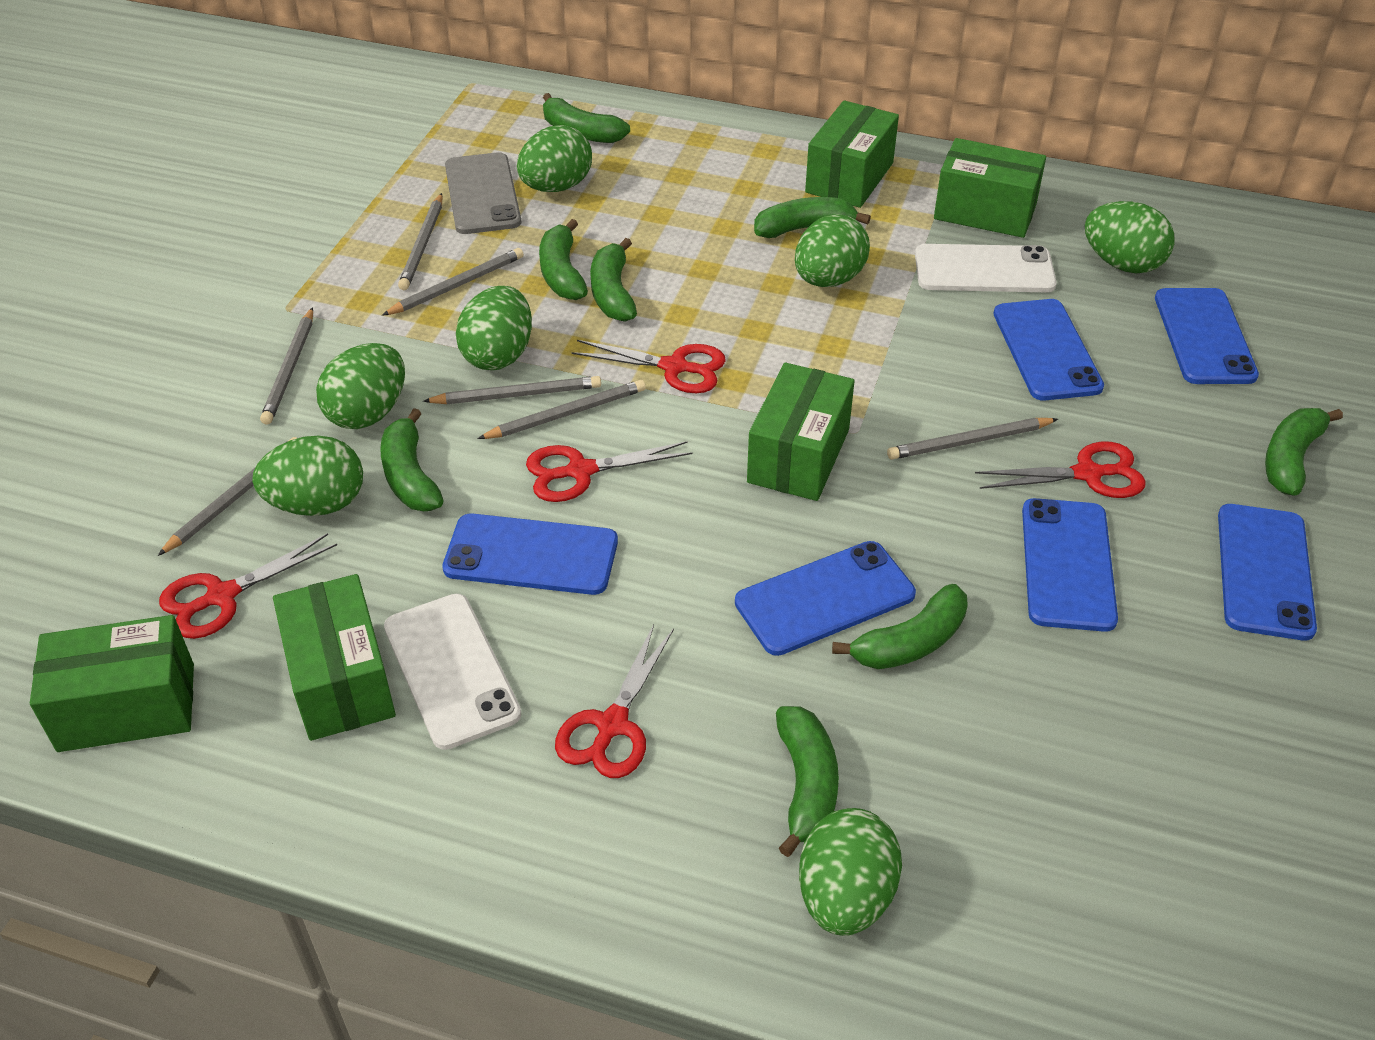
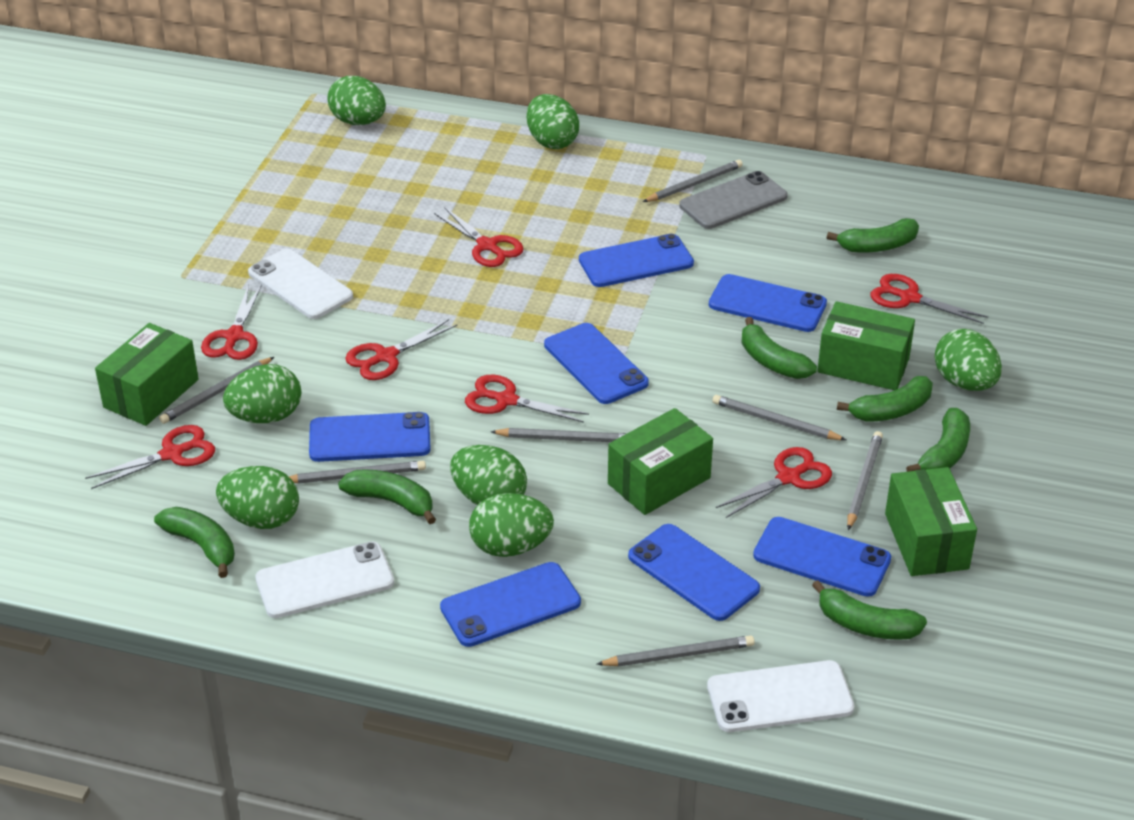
blue phone: [442,513,618,595] [735,541,916,656] [993,299,1104,401] [1022,498,1118,632] [1155,288,1259,384] [1218,504,1317,640] = 6 -> [309,412,431,462] [440,562,581,647] [544,323,649,404] [579,234,694,287] [628,524,760,621] [709,274,827,332] [753,517,891,597] = 7
green banana: [380,408,444,511] [539,219,588,300] [543,93,630,143] [590,238,637,322] [754,197,871,238] [776,706,839,857] [832,584,968,669] [1265,408,1343,496] = 8 -> [154,507,235,578] [338,470,436,524] [741,317,817,379] [812,580,927,640] [827,218,919,253] [837,376,933,422] [906,408,970,472] = 7
green box: [30,615,194,752] [273,574,396,741] [747,362,855,501] [805,100,899,208] [934,138,1046,238] = 5 -> [95,323,199,426] [608,408,713,515] [817,301,915,390] [885,467,977,576] = 4
red scissors: [159,533,337,639] [526,441,693,502] [555,624,674,778] [571,340,726,393] [975,442,1146,498] = 5 -> [85,425,215,489] [201,285,262,360] [345,319,457,380] [434,207,523,267] [465,374,589,423] [716,447,832,518] [871,274,988,324] = 7
white phone: [384,594,521,750] [915,244,1057,292] = 2 -> [248,248,353,319] [255,542,394,618] [707,660,854,732] = 3

